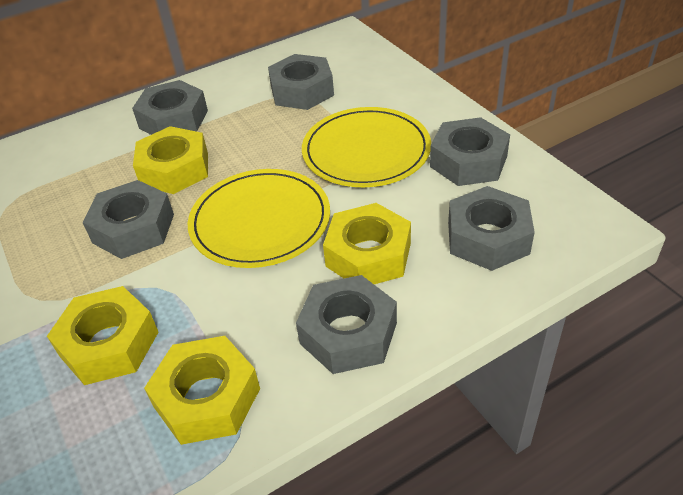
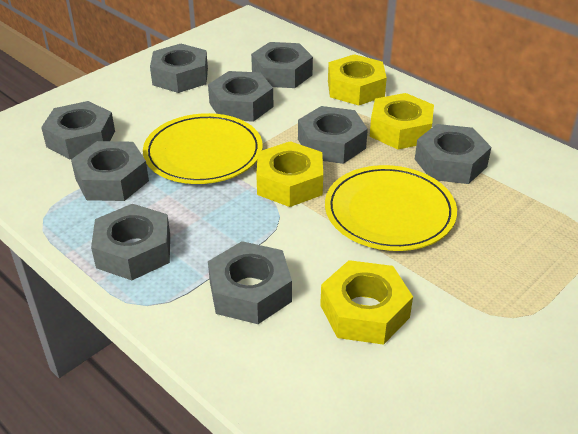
grey nut: [83,180,174,259] [132,80,208,135] [268,54,334,110] [296,275,397,374] [430,117,510,186] [448,186,535,271] = 6 -> [41,101,115,159] [71,141,149,201] [91,204,170,280] [150,44,208,93] [208,71,273,122] [208,241,292,324] [251,42,313,88] [298,106,368,164] [415,124,491,184] = 9

